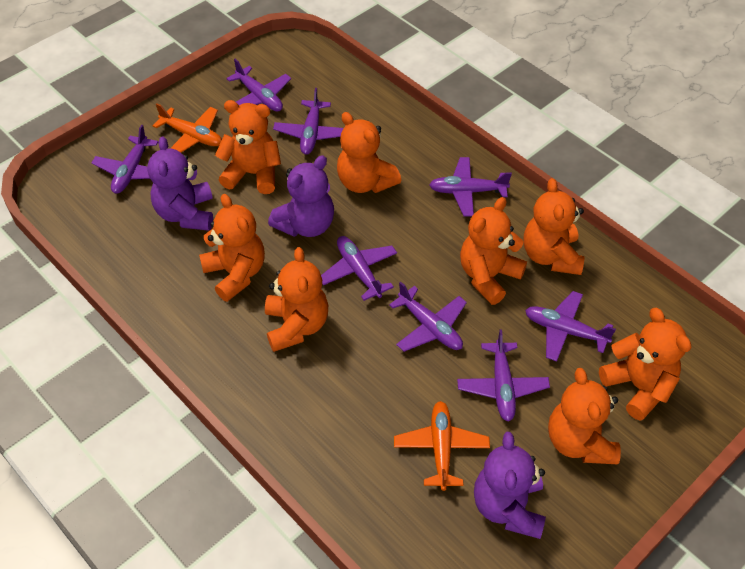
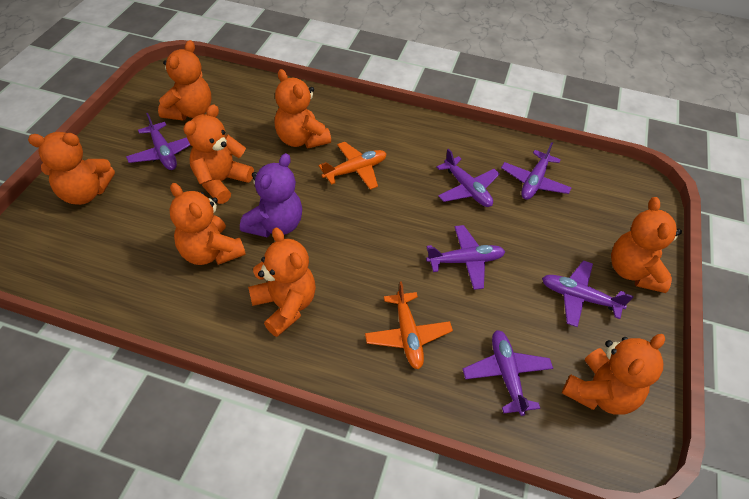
purple plane: [91,125,158,194] [226,59,291,111] [273,88,343,155] [321,236,397,301] [389,282,467,352] [429,157,512,216] [457,330,550,422] [525,291,616,362] = 8 -> [126,113,190,170] [426,225,505,290] [436,148,500,207] [463,330,553,416] [501,142,571,200] [542,260,633,327] = 6
purple teddy bear: [147,136,213,231] [268,155,334,237] [474,432,546,539] = 3 -> [240,153,302,238] = 1

